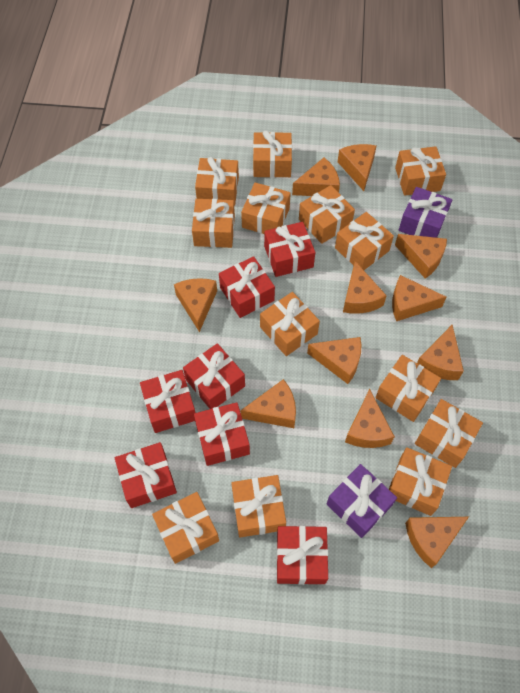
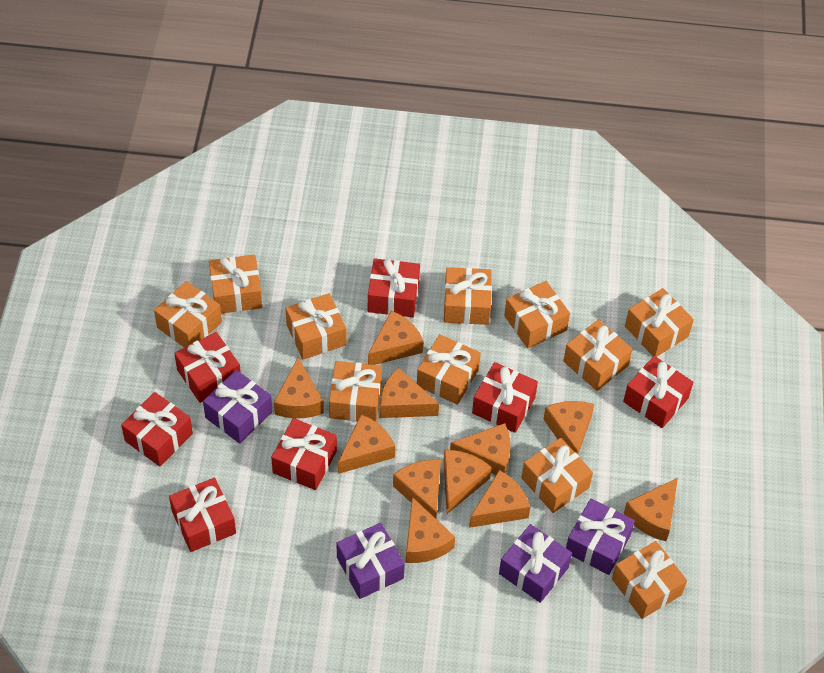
orange gift: [152,492,219,564] [192,199,235,248] [195,157,239,206] [231,475,286,537] [241,182,291,234] [253,130,292,178] [260,292,320,356] [299,185,355,244] [335,212,394,270] [375,355,441,422] [389,447,452,516] [395,146,446,196] [415,399,483,468] = 13 -> [154,281,222,348] [209,255,262,314] [286,293,347,360] [329,361,382,422] [417,334,481,405] [444,267,492,325] [504,281,570,349] [522,438,593,513] [563,319,633,391] [612,541,687,619] [625,288,694,357] = 11
purple gift: [327,464,397,538] [399,187,452,238] = 2 -> [203,370,272,444] [337,523,405,599] [499,524,572,603] [566,499,635,575] = 4

